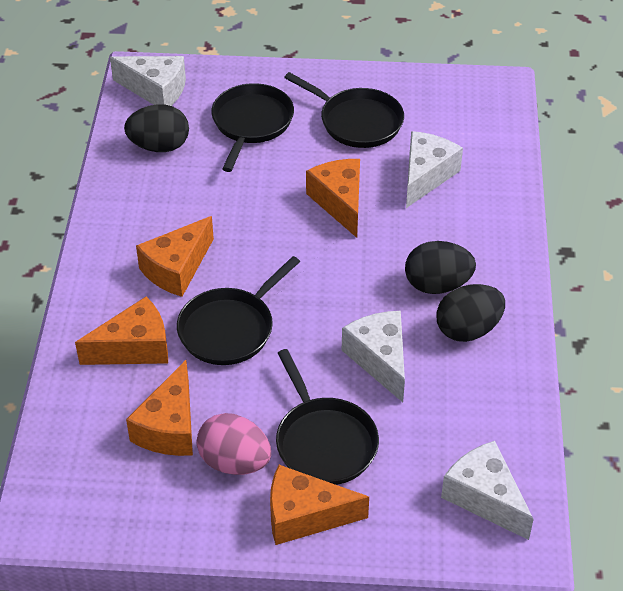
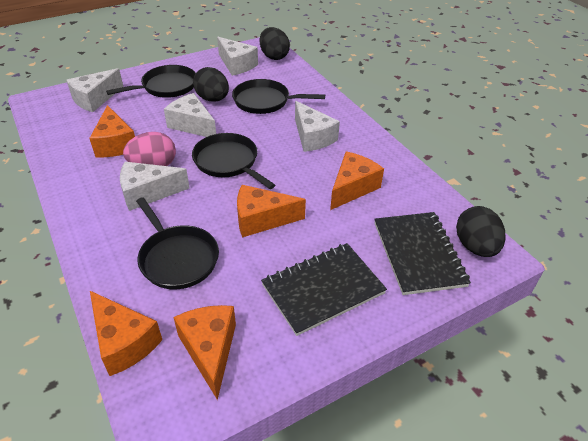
black notebook: none = 0 -> [261,243,387,336] [374,212,471,295] = 2
white cheese: [110,56,186,106] [342,311,405,402] [406,131,463,208] [441,441,534,540] = 4 -> [66,68,124,112] [120,162,190,211] [164,93,216,137] [217,37,258,76] [295,101,340,152] = 5

